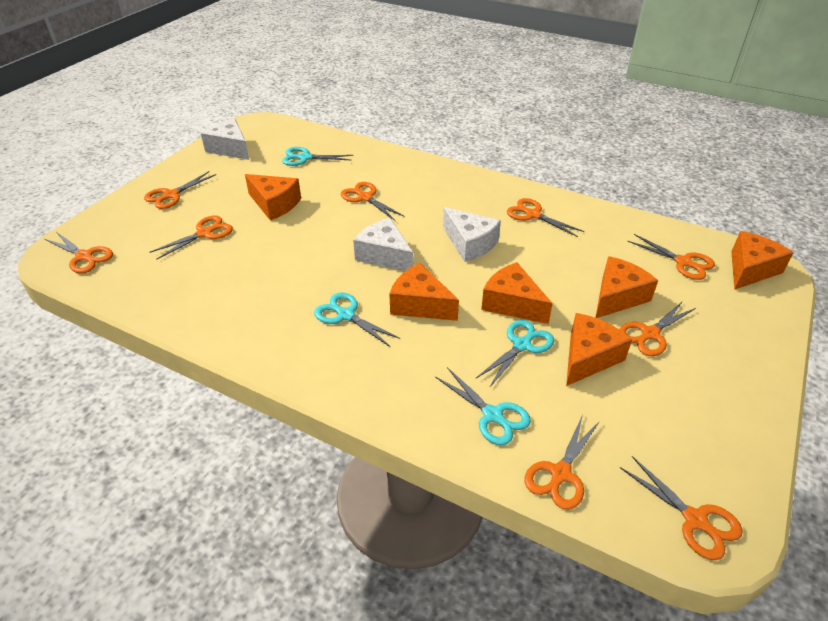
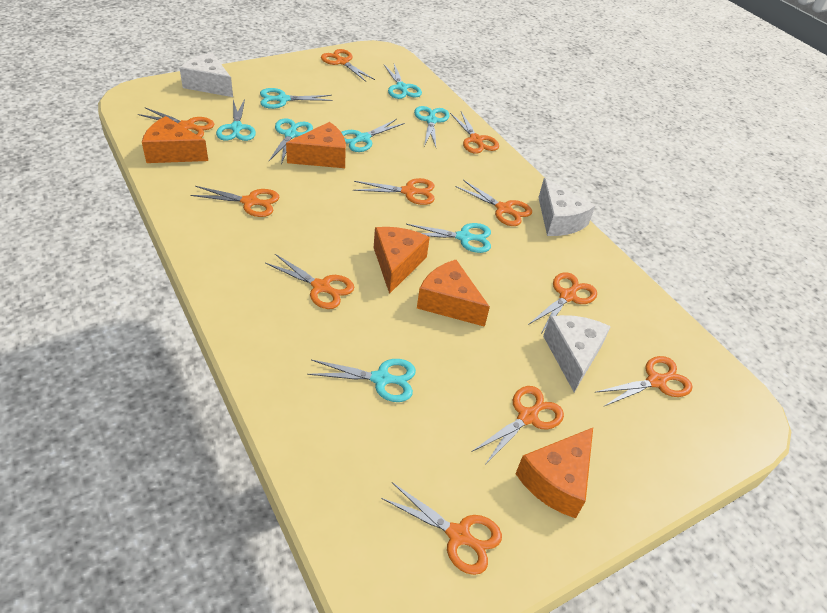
orange cheese: [245,174,301,220] [389,263,459,321] [481,262,553,324] [566,313,632,386] [595,256,658,318] [731,231,794,290] = 6 -> [142,116,208,163] [286,122,346,168] [374,227,430,294] [417,260,490,327] [516,428,593,518] = 5
orange scissors: [45,232,113,273] [144,171,216,209] [150,216,233,260] [341,182,405,221] [507,198,584,237] [524,415,600,510] [619,301,696,356] [620,456,743,560] [627,234,715,280] = 9 -> [138,108,214,138] [190,186,280,217] [265,254,354,309] [321,49,375,82] [353,178,435,205] [381,482,502,575] [450,112,499,154] [455,180,532,226] [471,386,564,466] [528,272,597,333] [594,356,692,406] = 11
turquoise scissors: [282,147,353,166] [314,292,400,347] [435,367,531,445] [476,320,555,388] = 4 -> [216,99,256,141] [260,88,333,109] [269,118,313,165] [307,359,416,402] [341,119,405,152] [384,64,422,99] [406,223,491,253] [414,106,450,147] = 8

